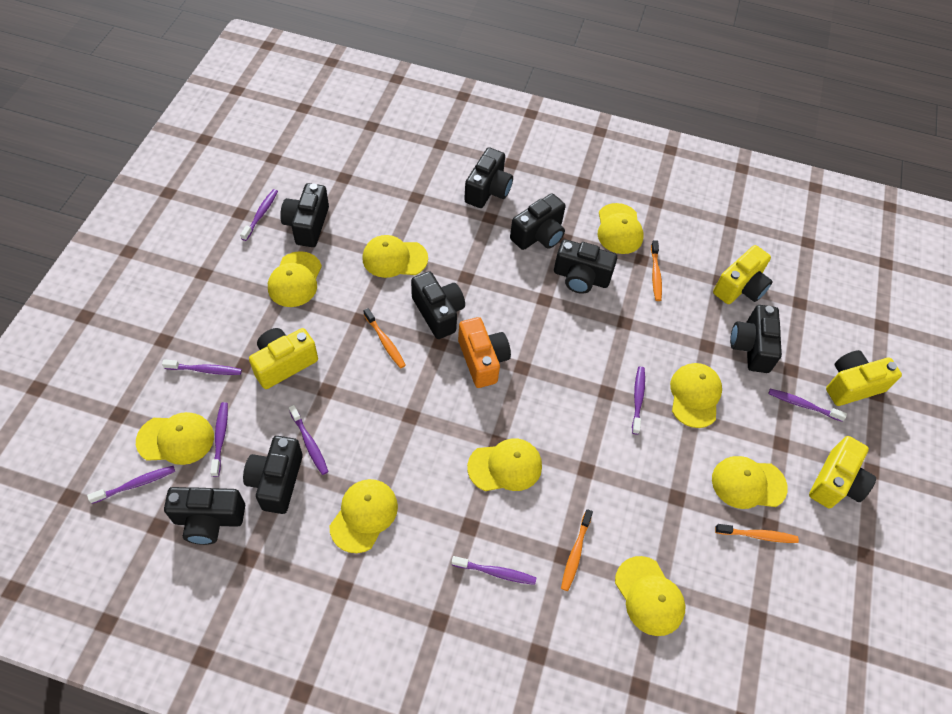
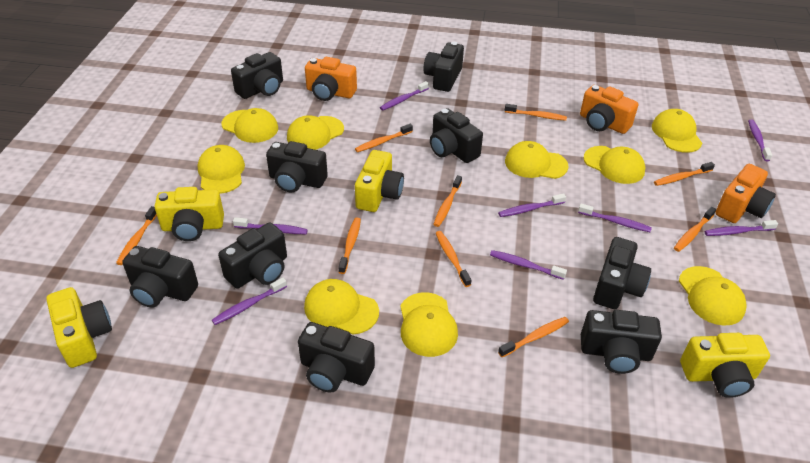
black camera: [164,487,245,545] [243,436,303,514] [280,183,329,247] [411,271,465,339] [464,147,513,208] [510,193,565,250] [554,239,617,294] [730,305,782,373] = 8 -> [122,246,198,308] [218,222,287,288] [231,52,283,99] [266,141,328,193] [298,322,375,393] [423,42,464,92] [430,108,483,163] [581,310,662,374] [593,237,651,309] = 9
orange camera: [458,317,511,388] = 1 -> [305,57,357,101] [580,85,638,134] [716,164,776,223] = 3
orange toothbrush: [363,308,406,368] [561,509,593,591] [651,240,662,301] [715,524,799,543] = 4 -> [116,206,157,265] [338,218,361,274] [355,124,413,152] [433,175,462,227] [436,231,471,287] [498,317,569,357] [505,104,567,121] [654,162,715,186] [674,207,716,252] = 9

